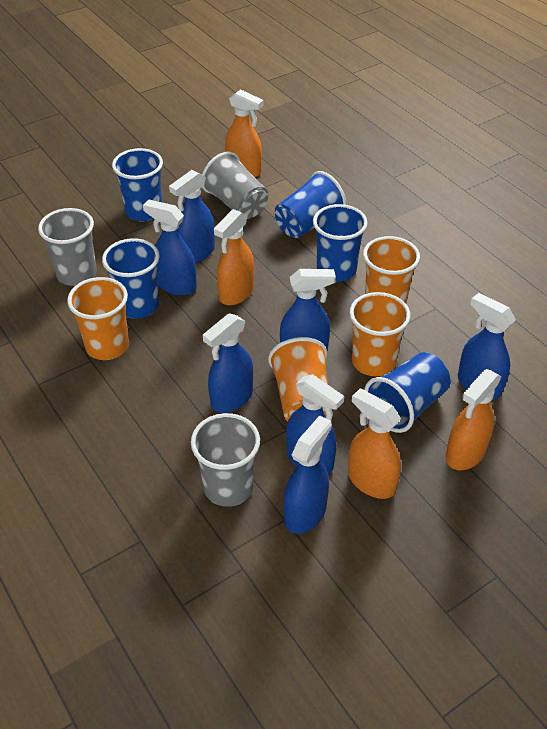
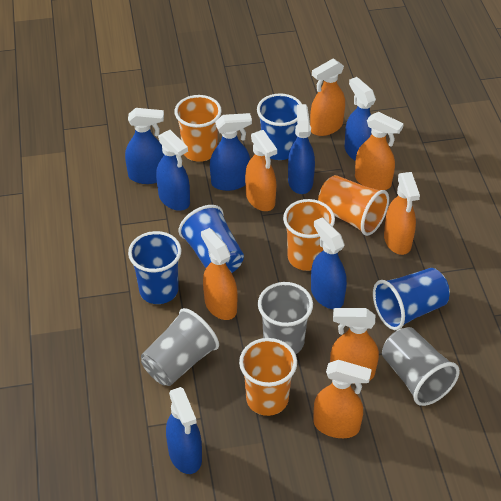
blue cup: [102,238,160,319] [112,148,163,221] [275,171,346,238] [313,204,368,282] [364,352,451,433] = 5 -> [128,231,181,304] [179,205,244,273] [257,93,302,160] [373,268,450,330] = 4
orange spray bottle: [214,209,254,305] [225,89,264,177] [348,388,401,499] [446,369,502,470] = 4 -> [201,228,238,320] [245,130,277,211] [310,59,345,136] [313,360,372,438] [330,308,379,384] [355,112,404,190] [384,172,420,255] = 7

